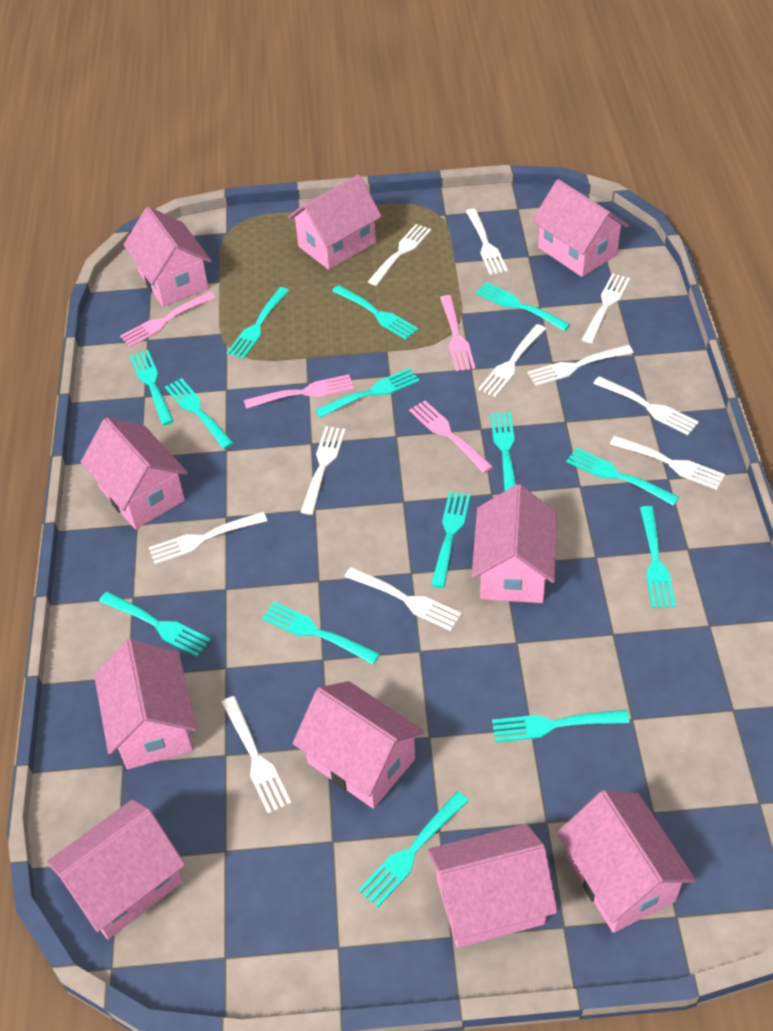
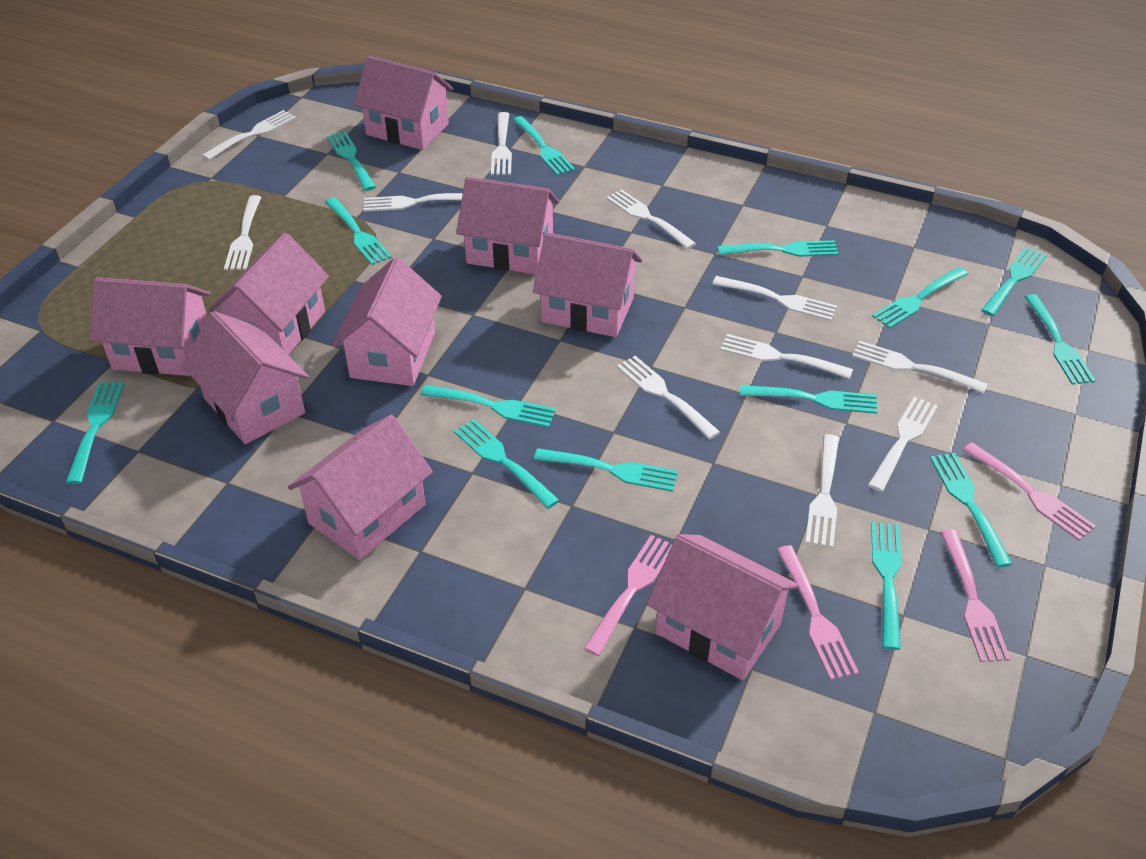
pink house: [47,799,185,939] [81,417,188,529] [94,639,196,769] [124,207,212,307] [288,175,382,270] [293,681,424,809] [428,824,558,948] [472,484,557,603] [532,179,629,277] [557,790,696,933] = 10 -> [90,277,210,376] [182,311,309,444] [209,233,329,355] [288,415,433,560] [332,257,442,386] [354,56,453,150] [456,177,559,274] [533,232,642,337] [646,534,799,680] = 9

